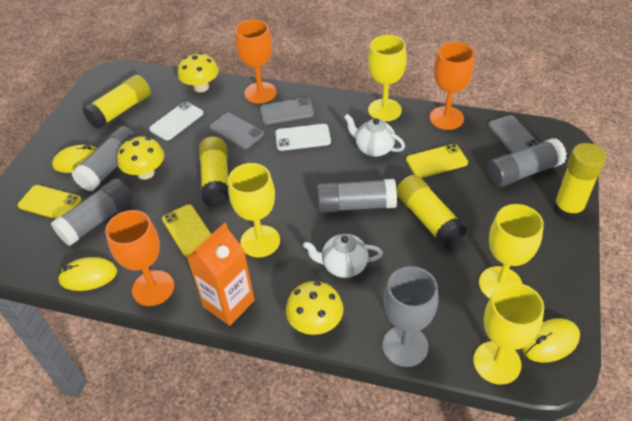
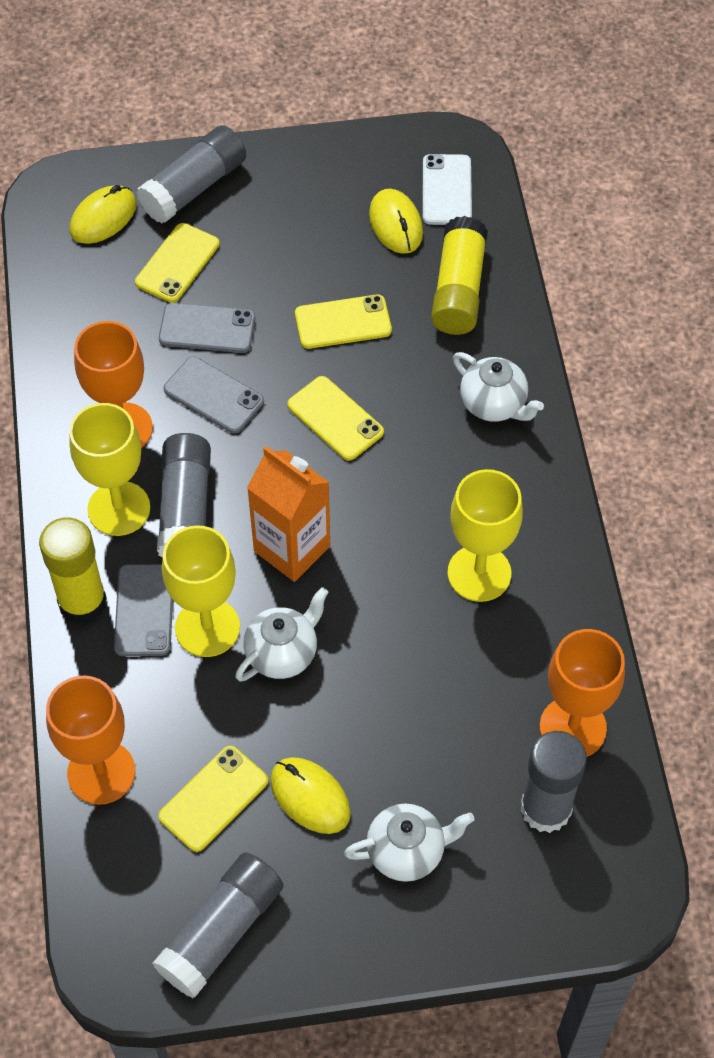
grey goblet: [382,266,438,367] = 1 -> none = 0
white phone: [149,102,204,140] [275,124,331,151] = 2 -> [423,154,472,225] = 1
white teapot: [303,234,383,278] [344,114,405,157] = 2 -> [235,587,328,681] [344,803,474,882] [453,352,544,422] = 3
yellow glue stick: [83,74,151,129] [199,136,229,207] [396,175,467,248] [553,143,606,221] = 4 -> [39,517,107,623] [431,216,488,335] = 2
yellow goblet: [228,163,280,257] [368,35,407,121] [473,283,544,385] [479,204,544,299] = 4 -> [69,403,150,536] [162,525,240,657] [448,469,523,602] = 3
yellow mushroom: [117,136,164,180] [178,52,219,92] [286,281,343,335] = 3 -> none = 0
yellow phone: [18,185,82,219] [162,204,211,257] [406,144,468,178] = 3 -> [135,223,220,303] [158,746,268,852] [287,376,384,461] [295,295,392,349] = 4

